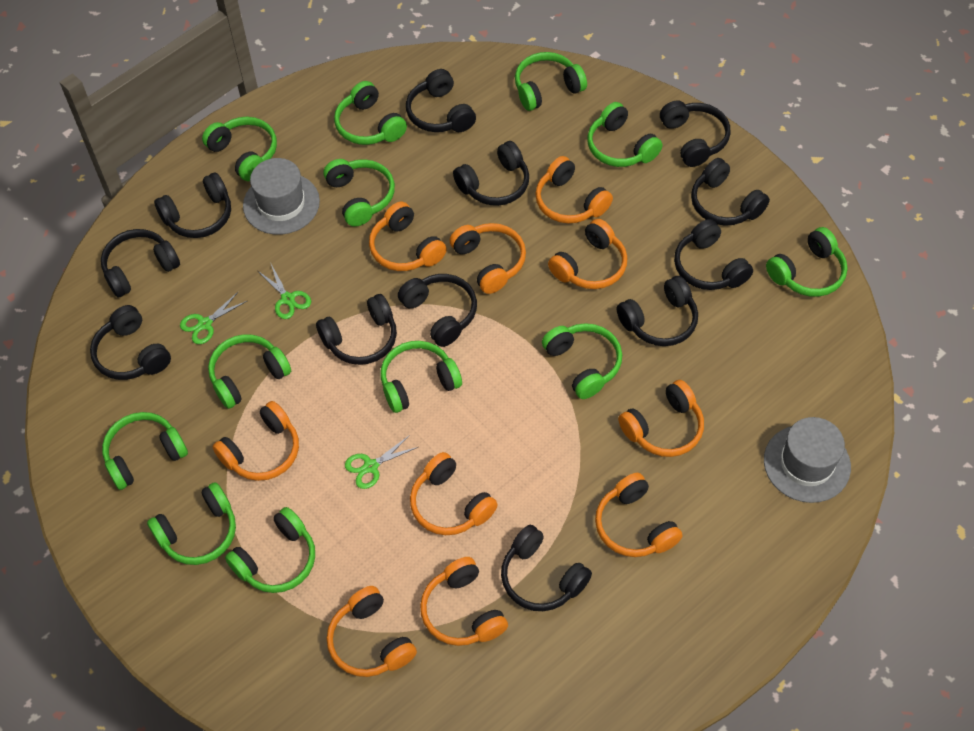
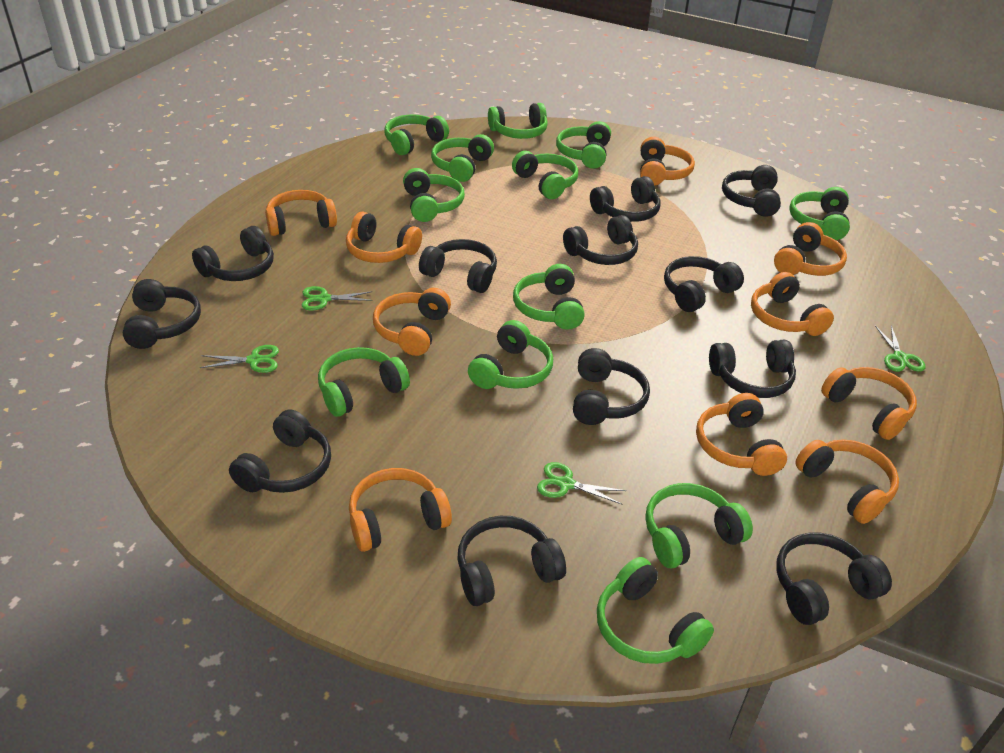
green scissors: [180,292,247,344] [258,264,311,319] [345,435,418,489] = 3 -> [200,345,279,373] [302,286,373,311] [537,462,626,504] [875,325,926,372] = 4
grey hat: [243,158,320,235] [764,417,851,503] = 2 -> none = 0

